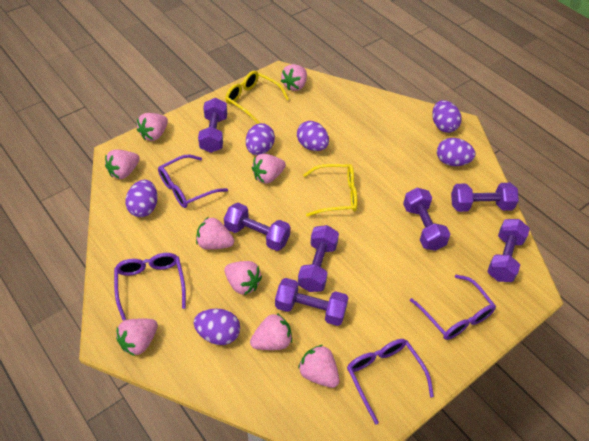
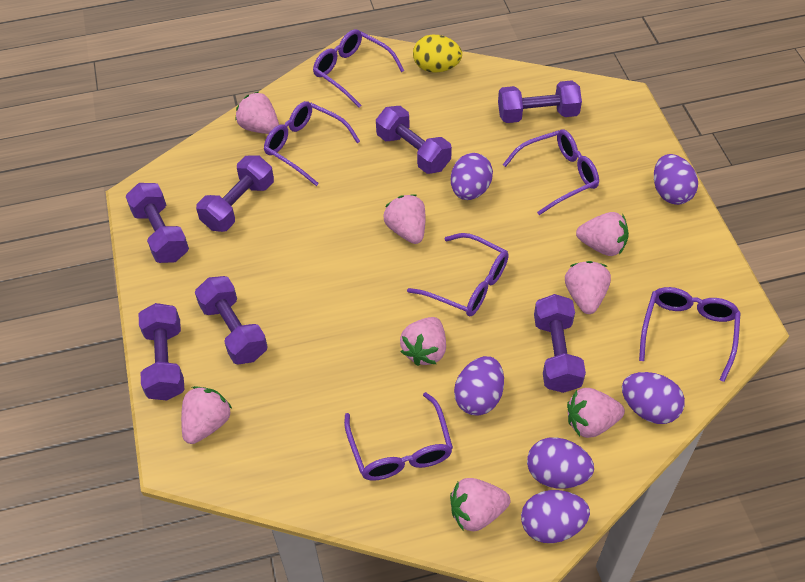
pink strawberry: [105,149,140,179] [116,318,158,356] [137,113,168,141] [196,217,234,250] [224,261,262,295] [250,313,292,350] [252,154,286,184] [281,64,307,91] [298,345,339,388] = 9 -> [181,386,232,444] [235,92,279,134] [383,194,425,244] [400,317,446,366] [450,478,510,531] [565,261,611,314] [567,388,625,438] [576,212,629,256] = 8
purple glasses: [114,253,186,321] [158,154,228,208] [347,339,434,424] [410,274,496,340] = 4 -> [264,101,360,186] [313,29,404,108] [344,392,453,481] [407,233,509,317] [503,129,599,215] [639,287,741,382] = 6
yellow egg: none = 0 -> [413,35,462,72] = 1
yellow glasses: [225,71,289,124] [303,164,357,217] = 2 -> none = 0

